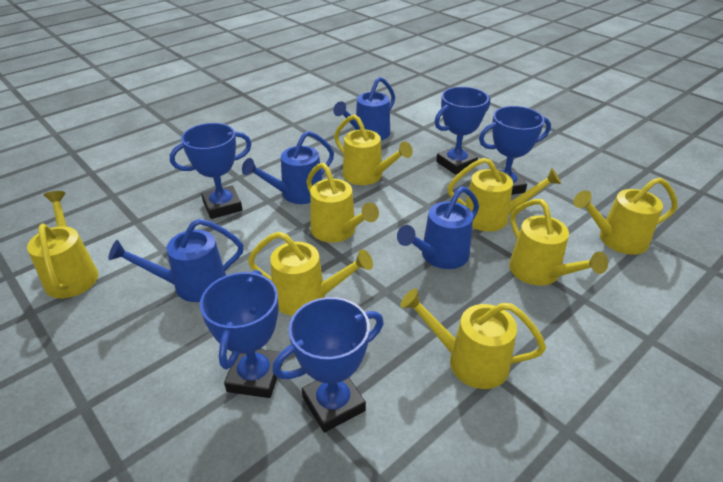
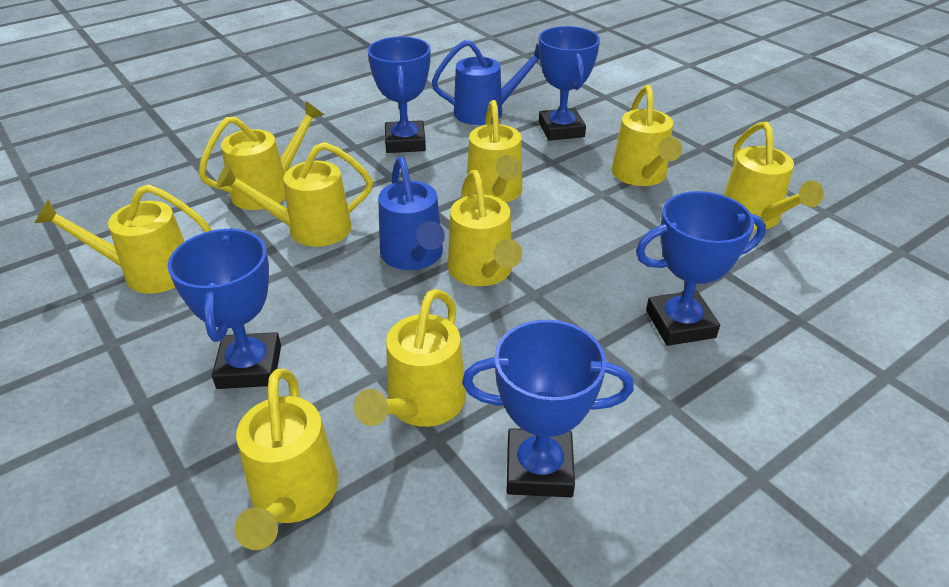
blue watering can: [108,219,243,302] [242,131,334,204] [333,77,395,140] [397,186,479,269] = 4 -> [378,156,445,270] [432,40,540,125] = 2
yellow watering can: [27,191,99,298] [248,232,373,316] [306,163,379,243] [334,114,413,185] [400,288,546,389] [448,158,561,232] [509,199,608,286] [574,177,678,255] = 8 -> [35,184,211,294] [198,101,324,210] [216,142,373,247] [234,369,339,550] [354,289,466,427] [448,170,522,286] [467,100,522,203] [611,85,682,186] [724,122,824,230] = 9

